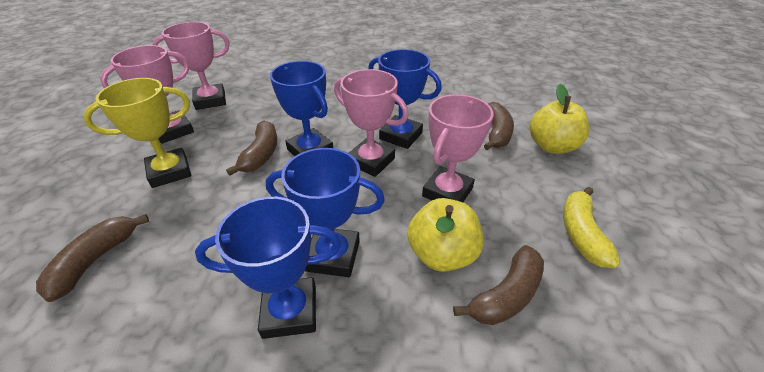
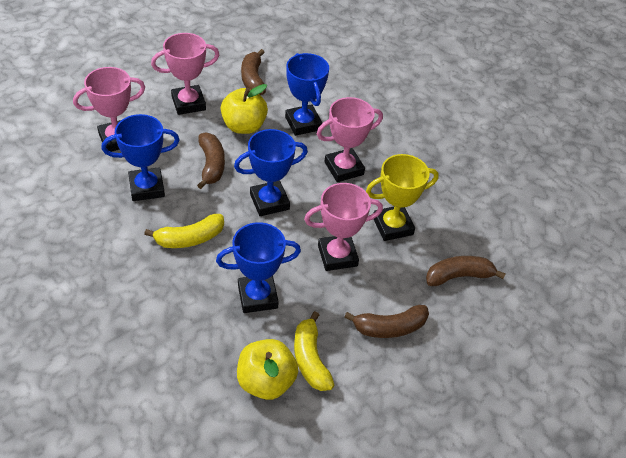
yellow banana: [563,187,620,268] = 1 -> [144,214,224,248] [294,311,334,391] = 2

